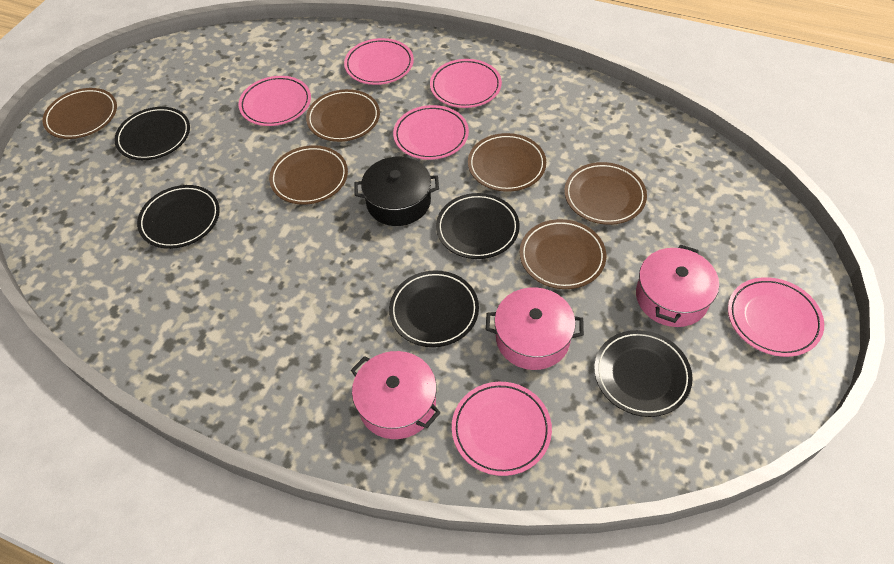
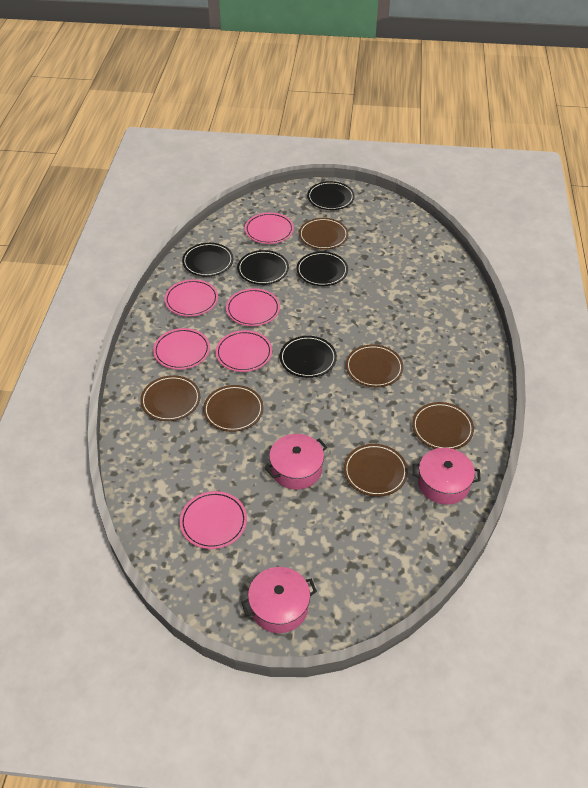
black pot: [354,157,439,226] = 1 -> none = 0

